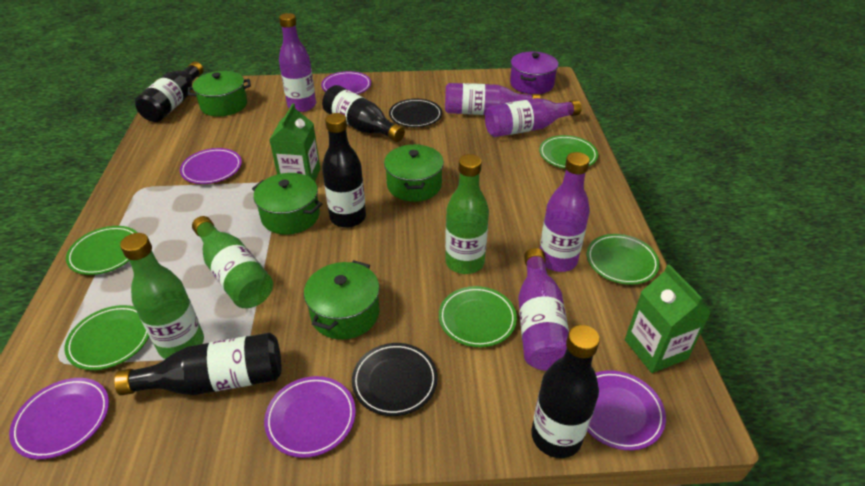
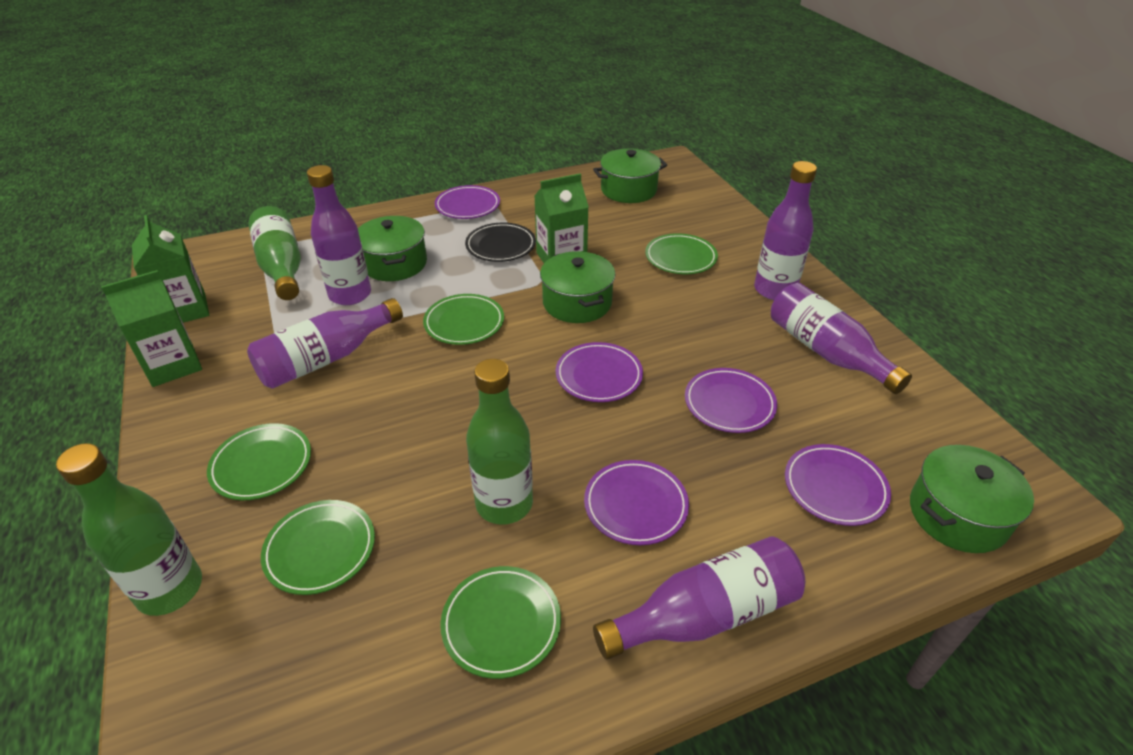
black bottle: [114,333,282,395] [135,61,204,122] [322,85,405,142] [322,113,366,228] [531,325,600,458] = 5 -> none = 0
black plate: [352,343,438,416] [389,99,442,127] = 2 -> [465,223,536,262] = 1
green carton: [270,103,320,181] [625,265,712,373] = 2 -> [101,270,202,387] [132,215,209,323] [534,173,589,263] = 3
purple pot: [510,51,559,94] = 1 -> none = 0

